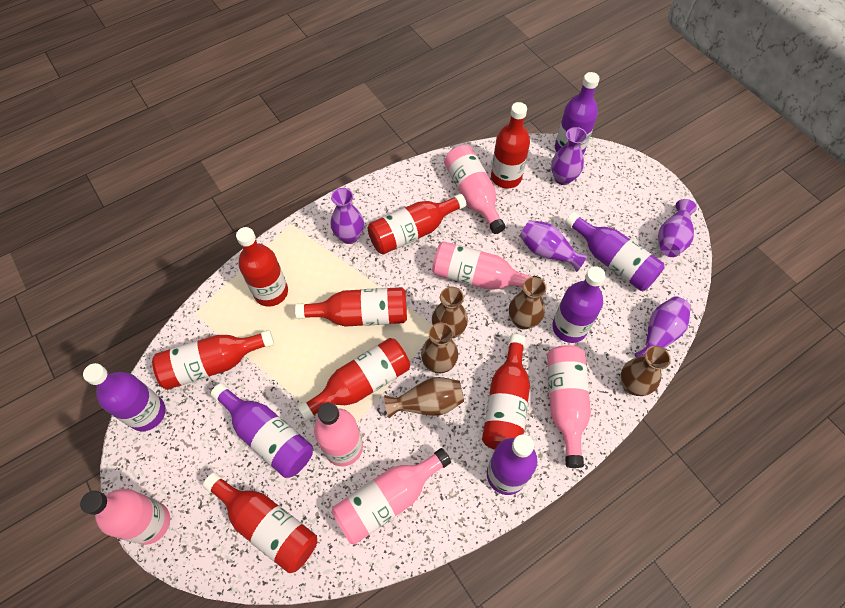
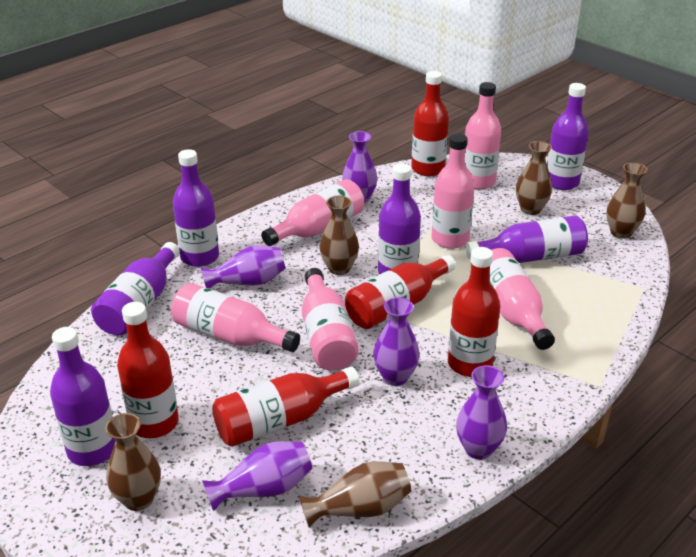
red bottle: [152,330,274,390] [203,472,317,573] [236,227,288,306] [295,287,407,327] [298,338,410,421] [368,194,466,255] [482,334,530,450] [491,102,530,189] = 8 -> [117,302,179,438] [212,367,360,447] [345,254,456,329] [411,71,449,176] [448,247,500,377] = 5

